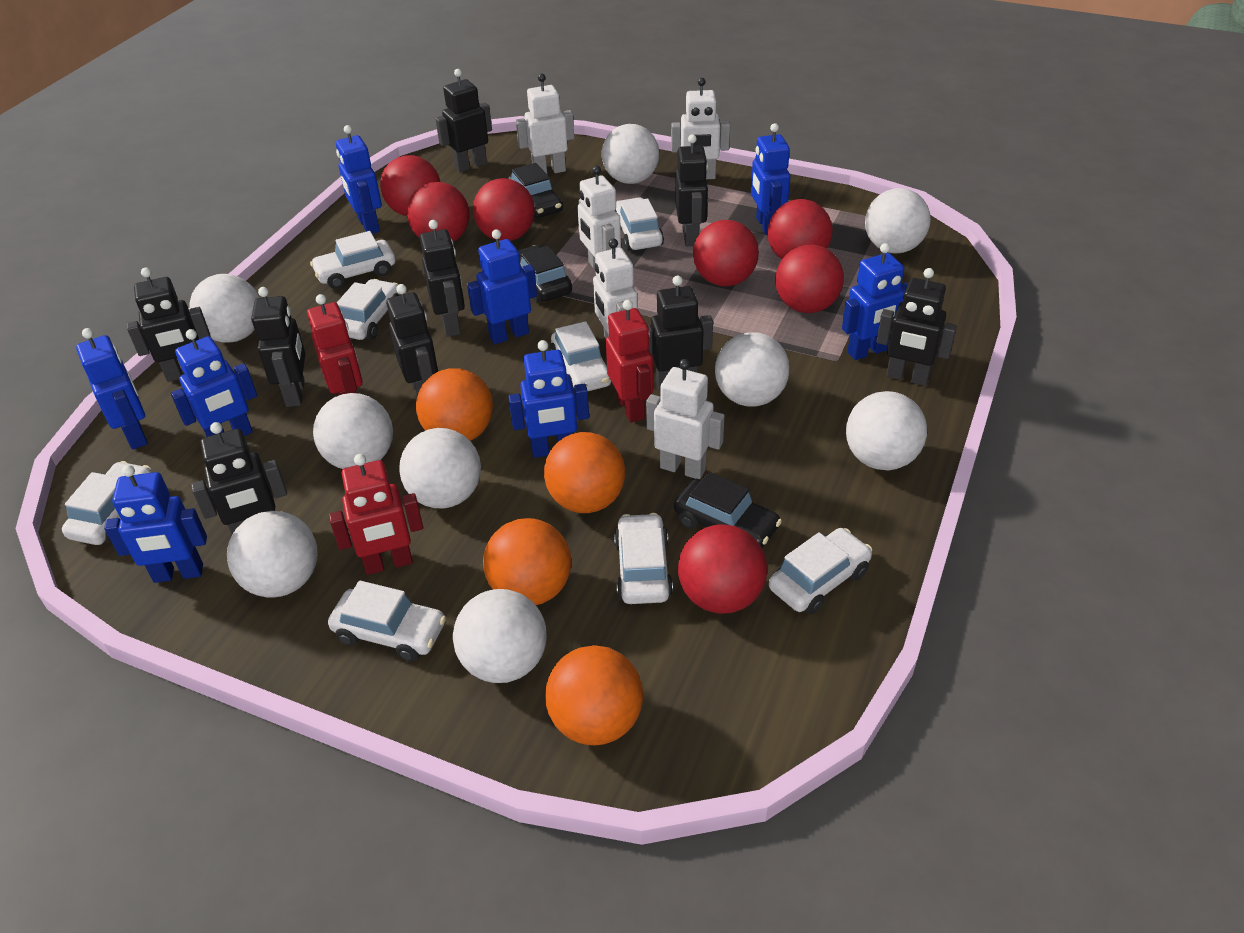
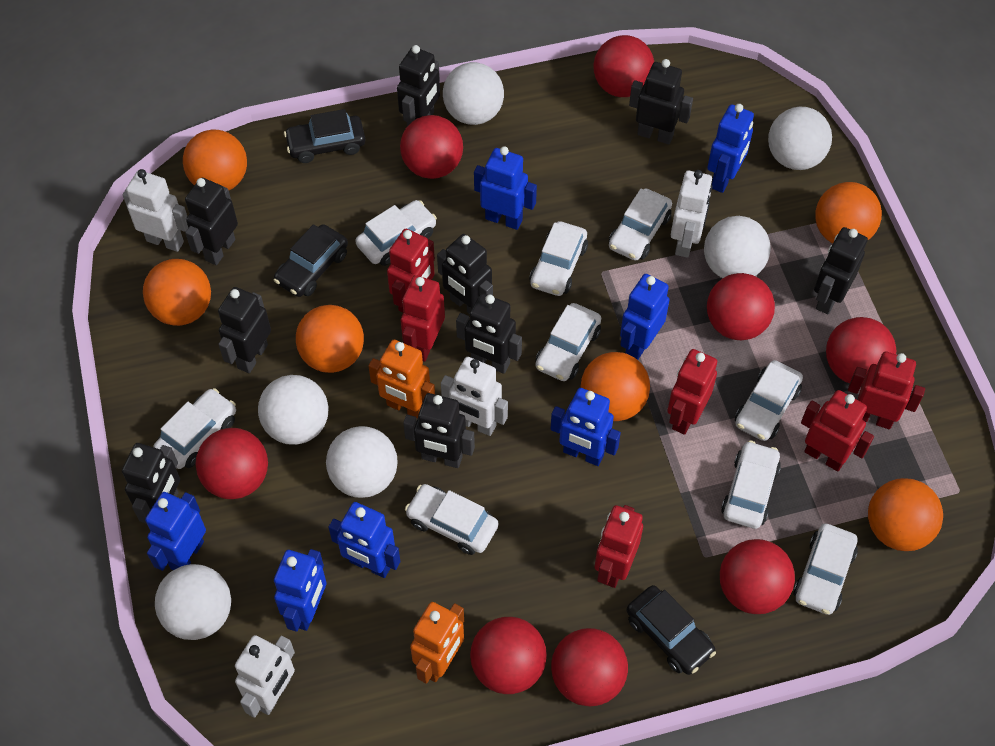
blue robot: [76,328,148,449] [104,465,207,583] [171,329,257,437] [336,125,382,234] [467,229,537,344] [508,340,589,458] [751,123,790,235] [842,243,908,360] = 8 -> [145,492,206,571] [274,549,327,632] [328,502,400,578] [474,146,537,230] [551,388,621,466] [620,274,670,360] [707,104,754,193] = 7
orange ball: [416,368,493,441] [483,518,571,605] [544,432,625,513] [545,645,643,745] = 4 -> [143,259,211,326] [183,129,247,190] [296,305,364,373] [581,352,650,421] [815,182,882,244] [868,478,943,551] = 6
orange robot: none = 0 -> [368,340,435,419] [410,602,464,684] = 2
red ball: [380,155,440,216] [407,182,470,242] [473,178,535,241] [678,524,767,614] [693,220,759,286] [768,199,833,259] [775,245,844,313] = 7 -> [196,428,268,499] [400,115,463,179] [470,617,547,694] [551,628,628,707] [593,35,654,97] [707,273,775,340] [720,539,795,614] [826,317,896,384] = 8
red robot: [307,294,363,396] [329,454,423,575] [606,300,653,423] = 3 -> [387,229,435,313] [401,275,445,362] [594,505,643,588] [667,349,717,435] [801,390,874,472] [848,351,925,429] = 6
white ball: [190,274,259,343] [227,511,317,598] [313,393,393,469] [399,428,481,509] [453,589,547,683] [602,124,660,184] [715,332,790,407] [846,391,927,470] [865,188,931,253] = 9 -> [155,564,231,640] [258,375,329,445] [326,426,398,498] [443,62,504,125] [704,216,771,278] [768,107,832,170] = 6
white car: [62,461,152,545] [310,231,395,289] [328,581,446,661] [337,279,400,340] [550,321,612,393] [614,513,673,604] [615,198,664,251] [769,528,872,615] = 8 -> [153,388,236,469] [355,200,437,266] [405,484,498,555] [529,221,588,296] [536,303,601,381] [609,189,672,261] [721,440,781,529] [735,360,803,441] [793,523,858,615] = 9
white robot: [516,74,574,174] [578,166,621,268] [593,239,638,338] [646,359,725,479] [671,78,730,179] = 5 -> [123,169,188,252] [235,635,295,718] [441,357,508,436] [671,170,712,258] = 4

